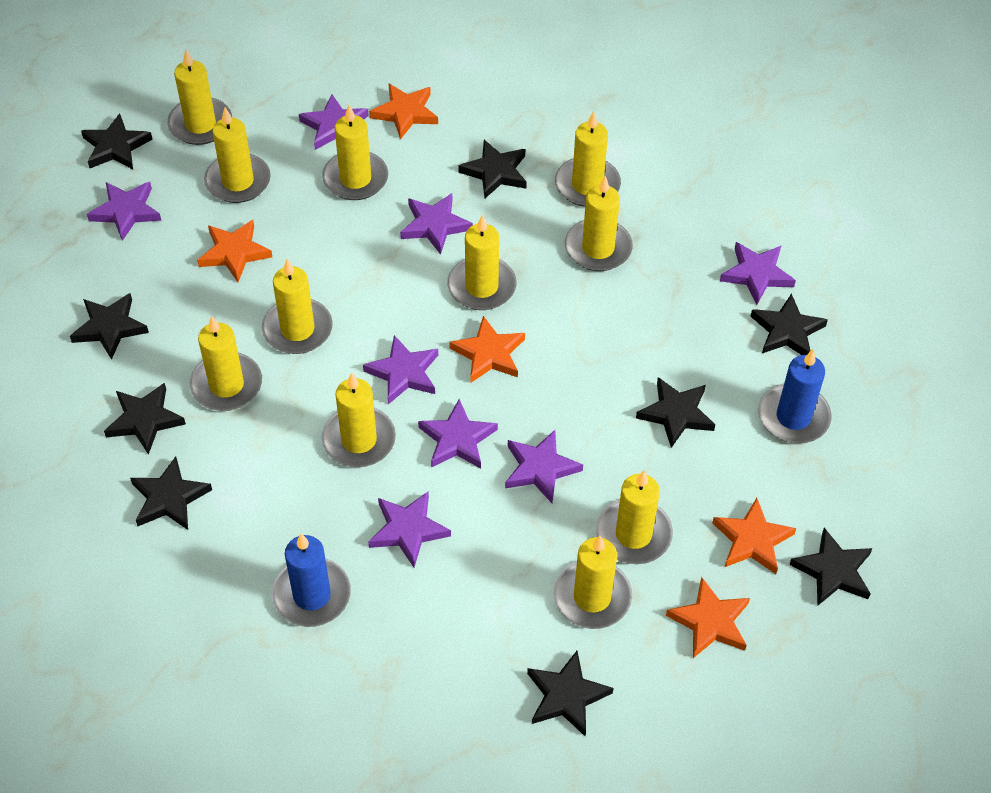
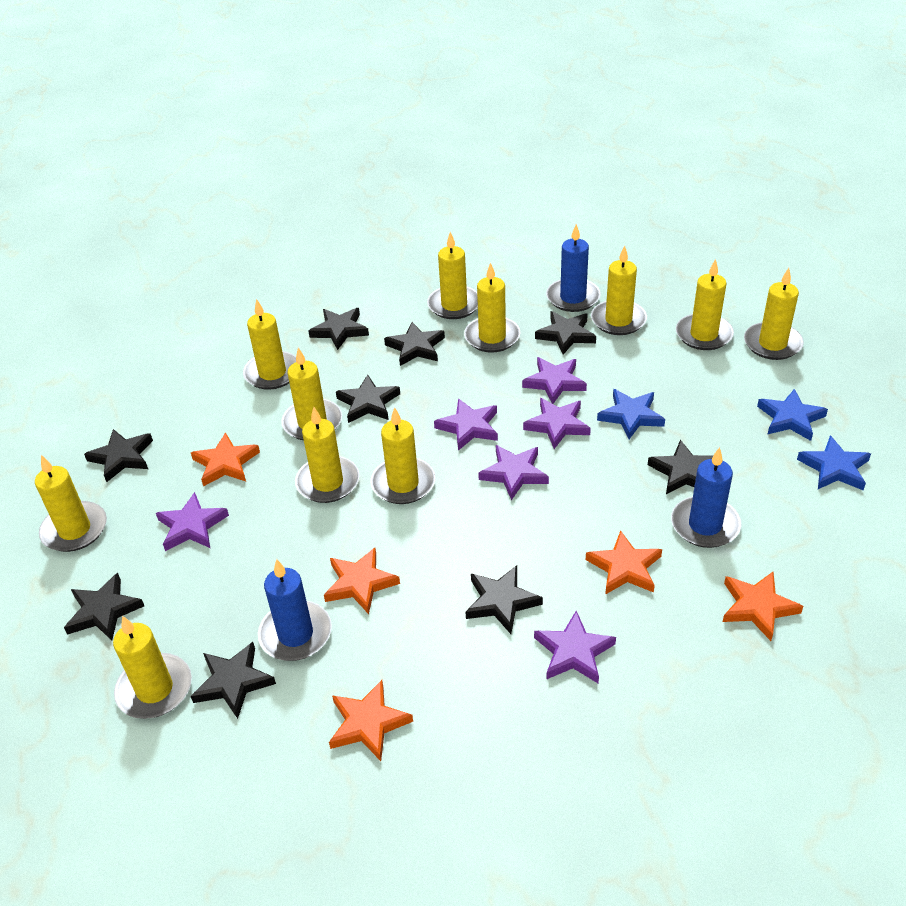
blue candle: [272,534,351,627] [758,349,832,444] = 2 -> [258,559,332,661] [546,224,601,312] [671,447,741,548] = 3
blue star: none = 0 -> [597,389,665,439] [757,389,828,441] [797,435,871,490] = 3
purple star: [87,182,162,241] [299,94,368,150] [363,335,438,404] [368,492,451,567] [400,193,473,255] [418,399,498,469] [505,430,583,503] [720,242,796,305] = 8 -> [156,492,229,551] [434,398,498,451] [478,445,549,500] [522,357,587,404] [523,398,591,449] [534,611,616,683] = 6

